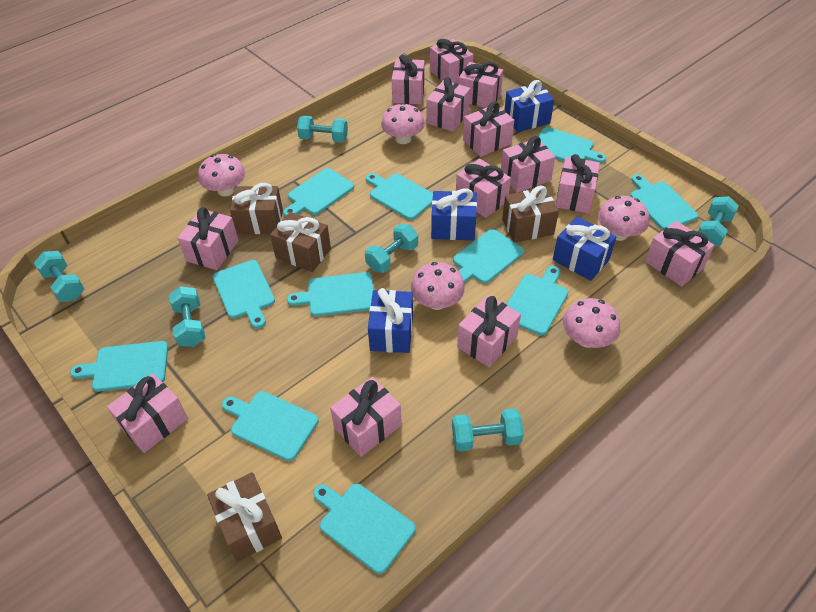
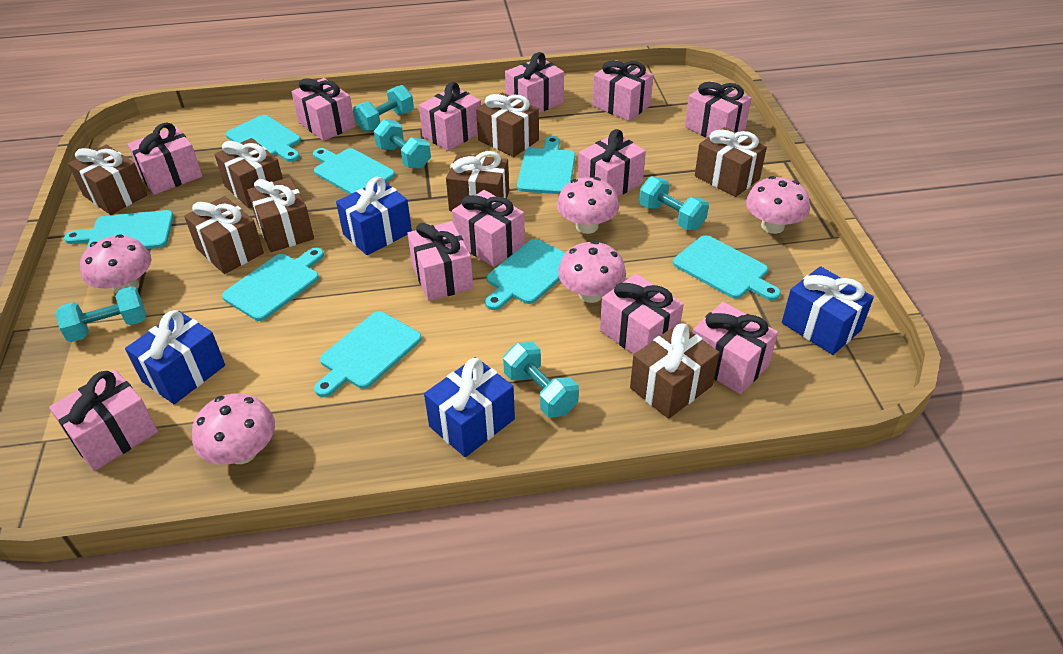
brown gift: [207,472,282,562] [230,183,283,234] [270,212,331,272] [502,186,559,242] = 4 -> [68,145,147,215] [184,196,264,274] [214,138,283,209] [247,177,314,252] [446,151,509,211] [476,92,539,157] [630,323,720,419] [695,127,767,197] = 8
pink gift: [107,373,188,453] [178,207,239,270] [330,377,402,457] [392,54,425,104] [426,77,470,132] [430,39,473,83] [456,159,511,218] [457,295,521,368] [459,62,503,108] [463,101,514,157] [501,136,555,193] [556,154,600,213] [645,221,714,287] = 13 -> [49,370,158,471] [127,123,202,195] [291,78,356,141] [407,221,473,301] [419,82,481,151] [452,190,525,267] [505,52,564,113] [578,129,646,197] [592,60,653,121] [600,274,684,354] [685,81,751,138] [692,302,778,394] = 12
turquoise cutting board: [70,341,168,392] [213,260,275,329] [222,391,319,461] [283,168,354,217] [287,272,374,317] [313,483,416,574] [366,173,433,220] [453,229,524,284] [507,266,568,336] [538,127,606,163] [630,174,698,230] = 11 -> [64,210,174,249] [222,248,324,321] [226,115,301,162] [313,148,395,194] [314,311,422,397] [485,239,565,310] [517,136,575,194] [673,235,781,301] = 8
turquoise dumbbell: [34,251,84,302] [169,286,205,347] [297,116,348,143] [365,224,418,273] [452,409,524,452] [698,196,739,246] = 6 -> [55,286,146,342] [353,85,414,132] [374,119,431,169] [503,342,579,417] [639,176,709,230] = 5

